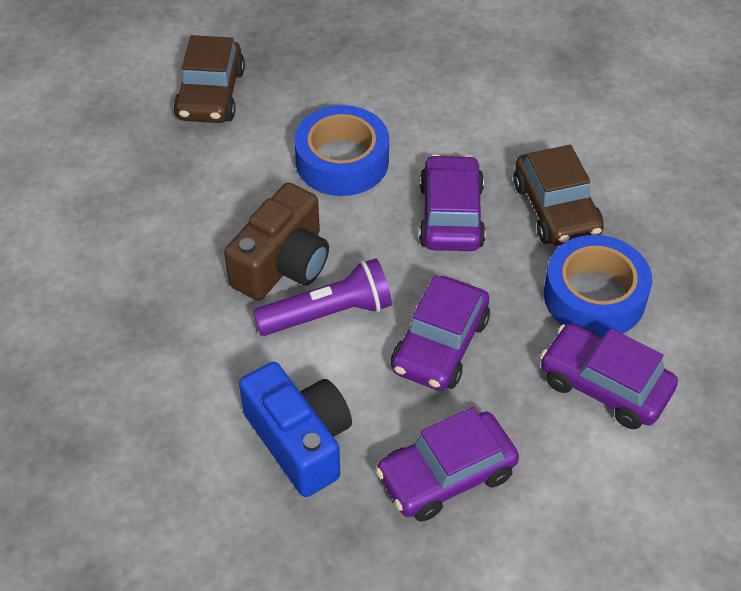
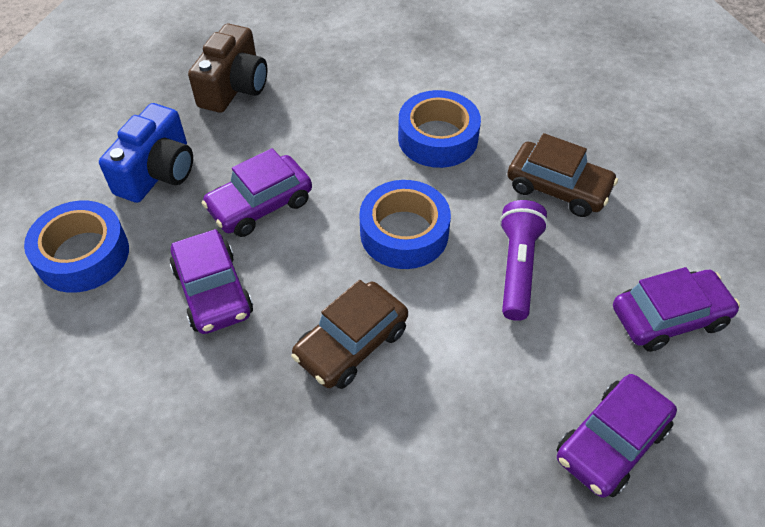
blue tape: [294,105,389,196] [544,235,652,338] = 2 -> [24,201,129,293] [359,180,451,269] [398,90,481,168] = 3

